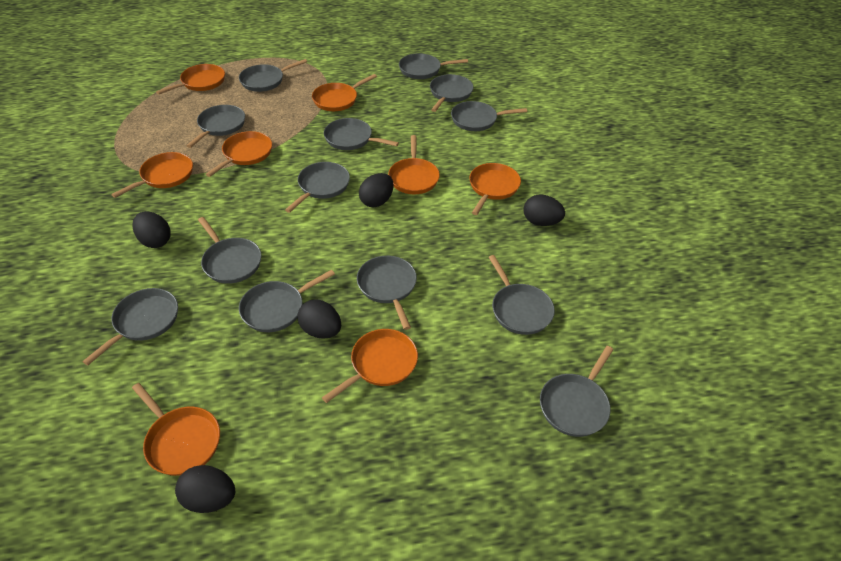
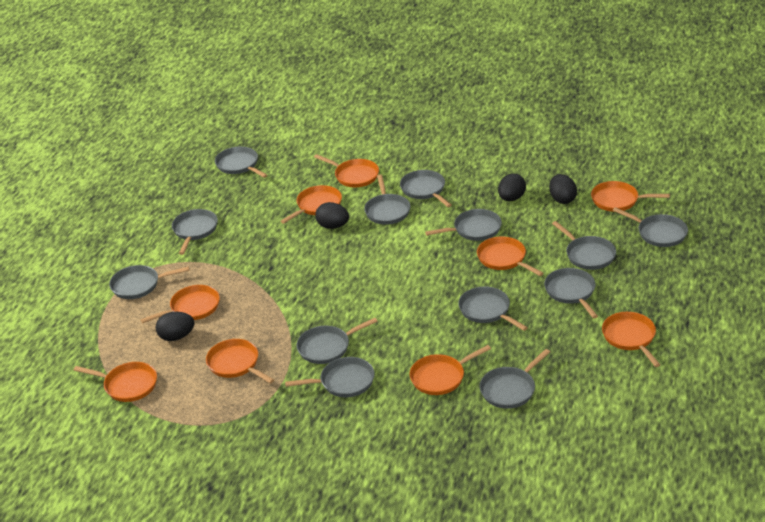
black egg: [133,211,171,248] [175,465,235,513] [298,300,341,339] [359,173,394,208] [523,195,565,226] = 5 -> [156,312,194,341] [315,202,349,229] [498,173,526,201] [549,174,577,204] = 4
orange pan: [111,152,193,198] [132,383,220,476] [156,64,225,95] [206,131,272,177] [312,74,377,111] [322,329,418,403] [388,135,440,194] [469,163,521,215] = 8 -> [74,362,157,402] [141,285,220,323] [206,339,274,384] [281,185,342,224] [314,154,379,187] [410,345,491,395] [477,236,544,276] [591,181,670,212] [602,312,660,367] = 9

